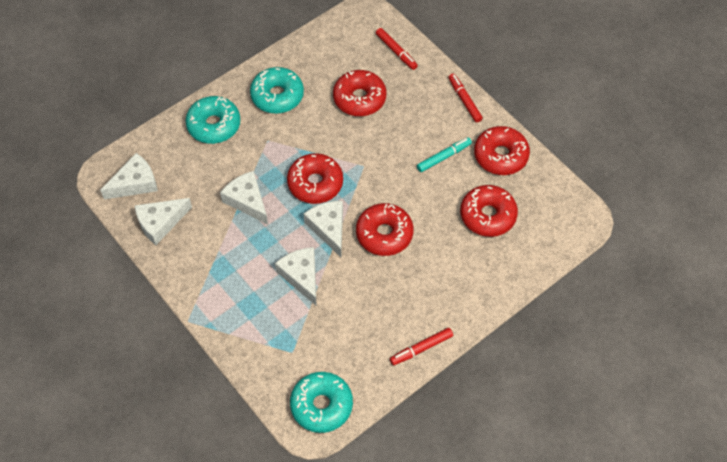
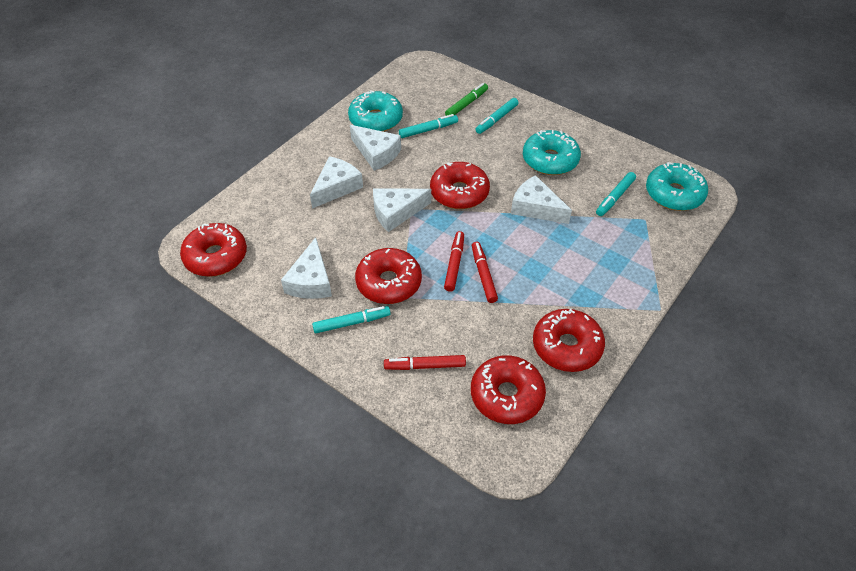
green marker: none = 0 -> [445,83,488,116] = 1
turquoise marker: [417,137,472,172] = 1 -> [312,306,391,333] [399,114,458,138] [475,98,518,134] [596,172,636,216] = 4

